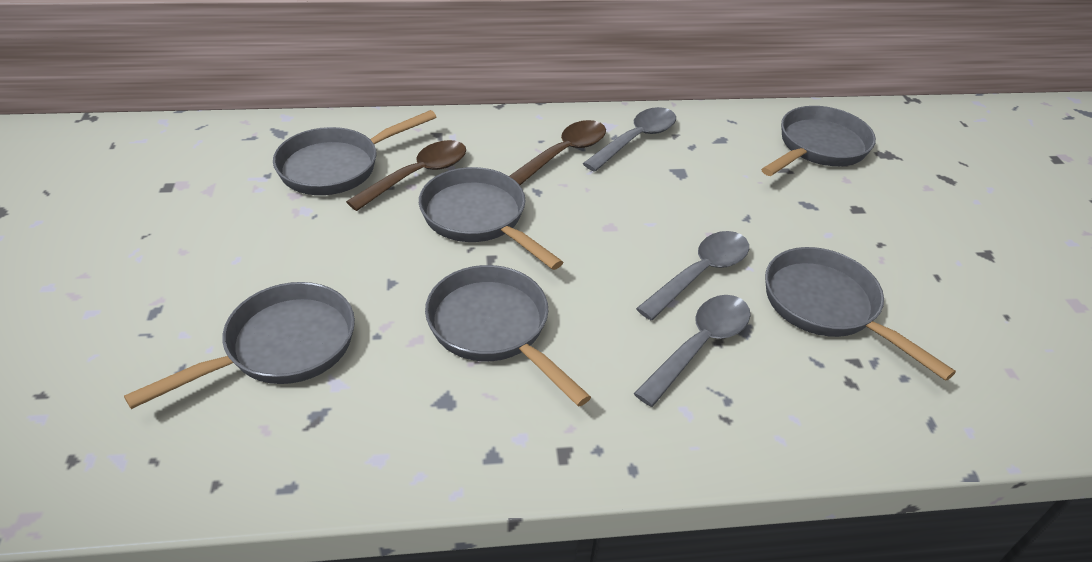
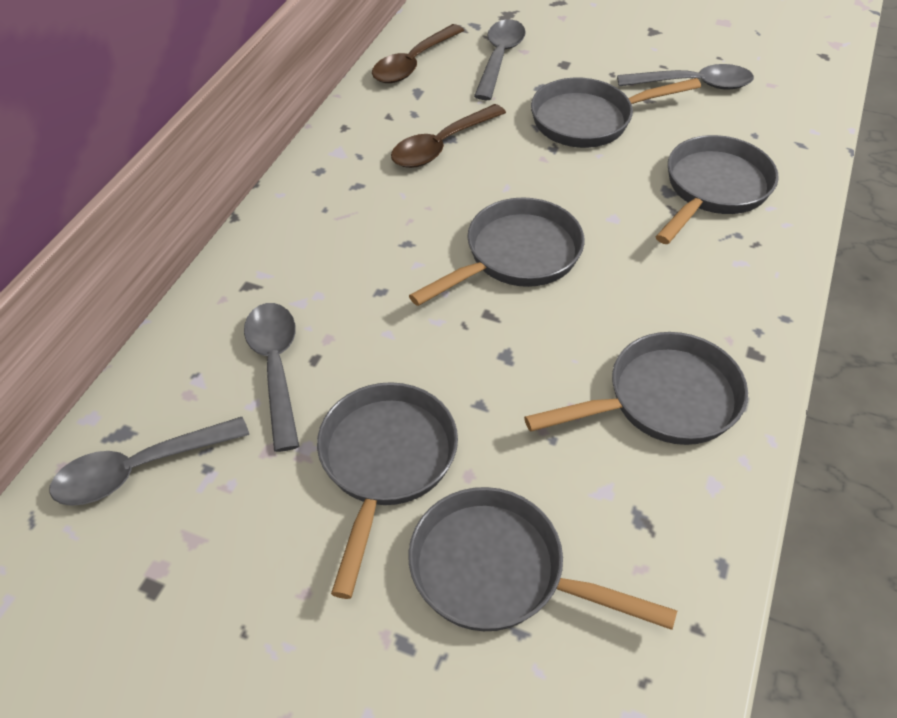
grey spoon: [583,107,676,172] [634,295,751,407] [636,231,749,320] = 3 -> [49,417,249,506] [244,303,299,452] [474,19,526,100] [617,64,754,90] = 4

